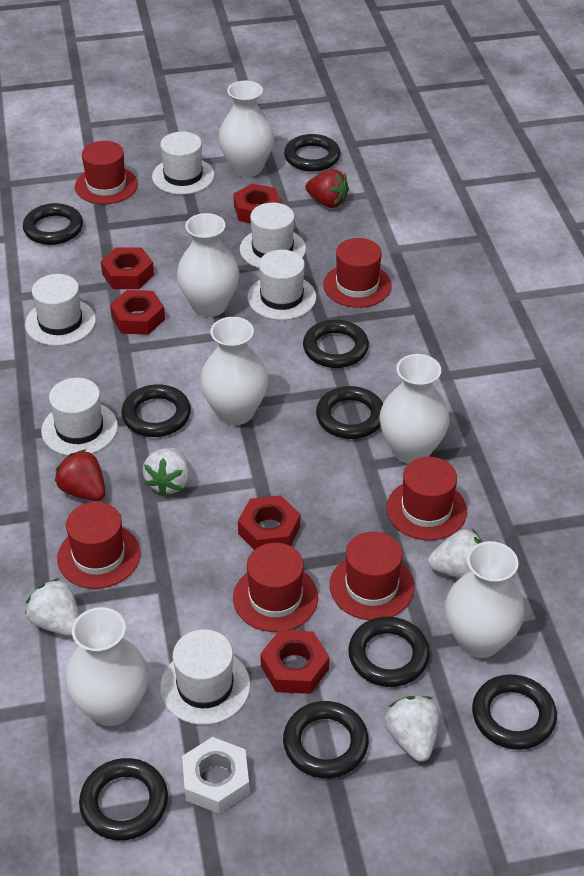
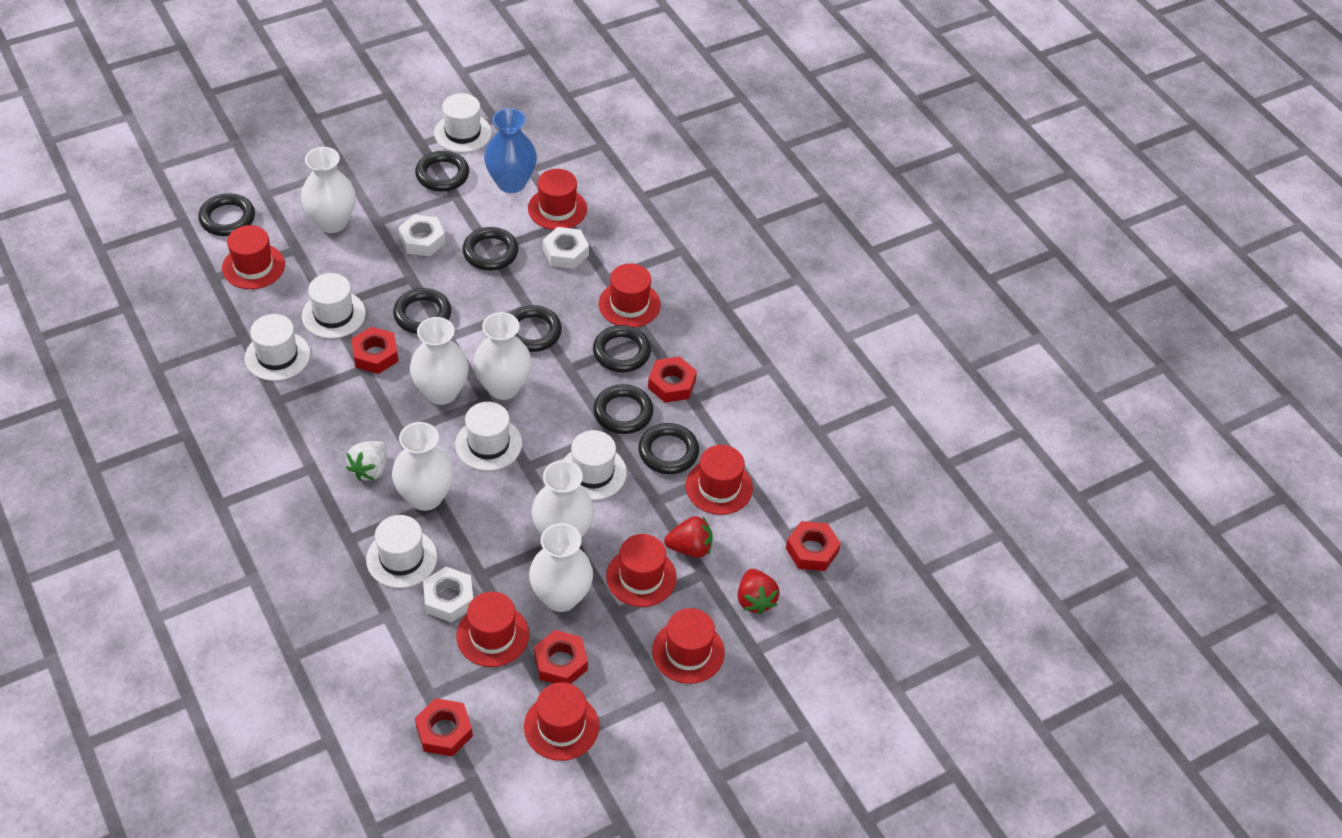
black ring: [23,203,83,245] [79,758,168,840] [121,384,191,437] [283,701,369,778] [284,134,341,172] [303,320,369,368] [316,386,383,439] [348,617,430,687] [472,674,557,750] = 9 -> [198,193,255,236] [393,288,451,334] [415,151,469,191] [462,227,519,271] [510,305,562,352] [593,325,651,372] [593,384,653,434] [638,423,699,474] = 8
blue vase: none = 0 -> [484,108,537,193] = 1
red hat: [57,502,141,589] [75,141,138,204] [233,543,318,632] [323,238,392,308] [330,532,414,620] [386,457,467,540] = 6 -> [222,225,285,289] [456,591,529,667] [524,682,599,761] [528,169,587,230] [599,263,661,328] [606,534,677,607] [652,608,725,684] [686,445,753,515] = 8
white nut: [182,737,250,814] = 1 -> [398,214,445,256] [423,567,473,622] [543,227,589,269] = 3
white strawberry: [25,578,79,636] [143,448,190,496] [385,696,439,762] [428,529,482,578] = 4 -> [346,441,387,481] = 1

